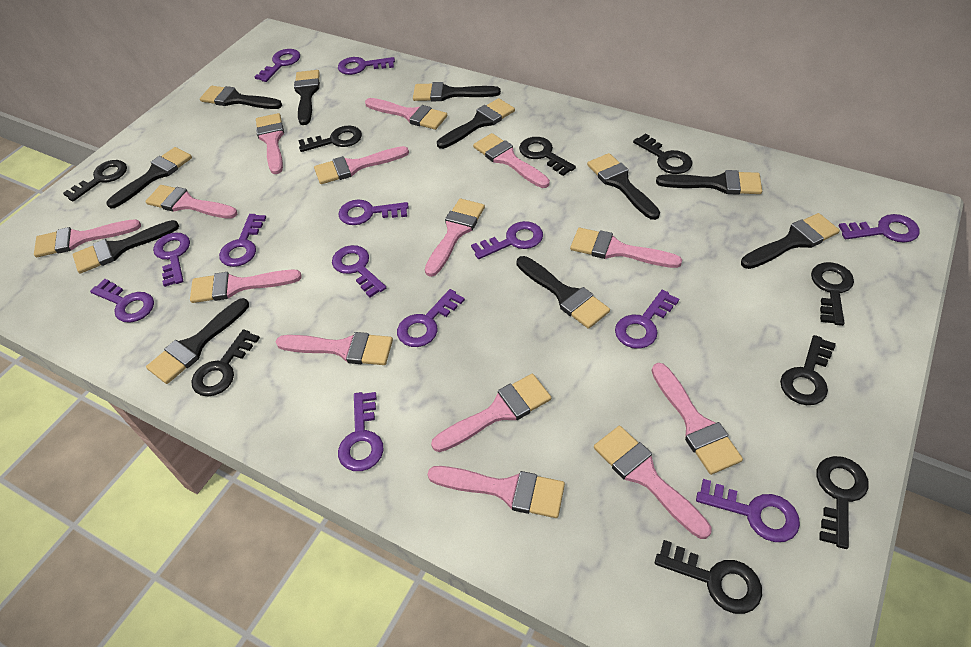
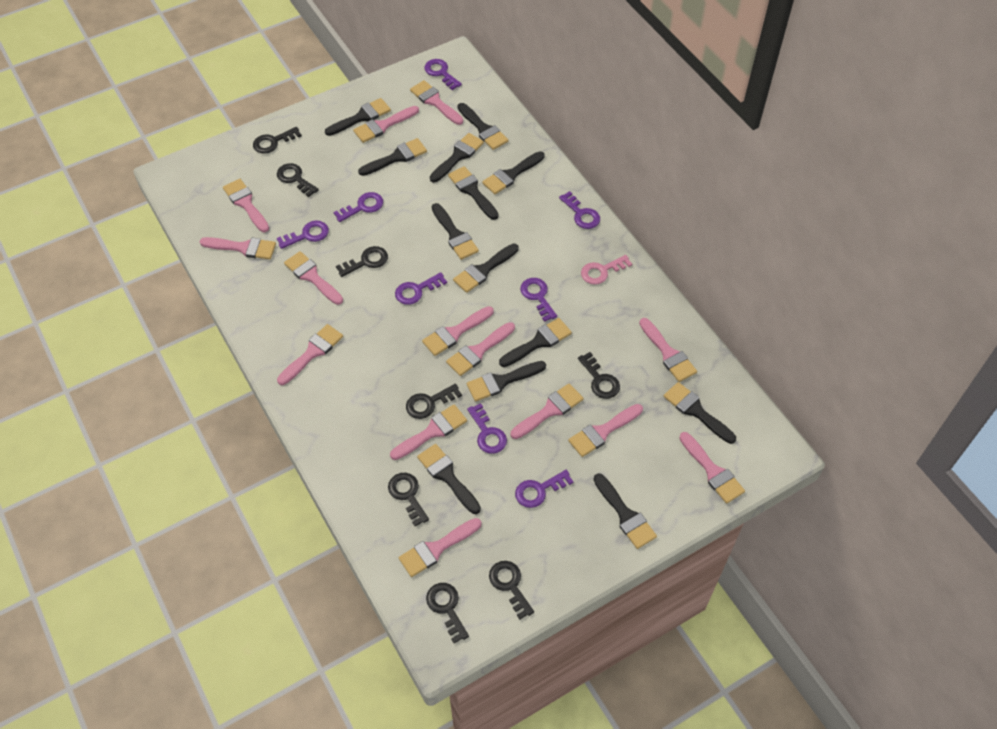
black brush: [73,220,179,273] [106,147,192,208] [146,298,249,384] [200,86,282,109] [294,70,320,125] [413,82,501,101] [437,98,515,149] [517,256,610,329] [587,153,660,220] [656,170,762,195] [741,213,840,269] = 11 -> [325,98,391,136] [358,138,427,176] [417,444,481,514] [430,133,484,182] [432,203,479,260] [448,166,498,220] [453,244,519,293] [458,103,508,150] [467,361,546,401] [482,151,545,194] [499,318,572,367] [593,473,657,549] [664,382,736,444] = 13
black key: [63,160,127,202] [191,329,260,396] [298,126,362,152] [519,137,576,176] [633,133,693,174] [655,540,762,614] [780,335,836,405] [811,262,854,326] [816,456,869,549] = 9 -> [253,127,302,154] [277,163,319,197] [336,246,388,277] [388,473,429,526] [406,384,462,419] [426,583,469,643] [489,561,534,619] [578,352,620,399] = 8
pink key: none = 0 -> [581,255,632,285] = 1
purple key: [90,279,154,323] [153,233,190,287] [219,214,266,267] [254,49,300,82] [332,245,386,297] [338,57,395,75] [338,199,409,225] [338,392,384,471] [397,289,465,347] [471,221,543,259] [615,290,679,349] [696,479,800,542] [839,214,920,243] = 13 -> [277,220,329,249] [333,192,383,222] [395,272,447,305] [424,59,462,90] [467,403,507,454] [515,470,574,508] [520,278,557,322] [559,191,600,229] = 8

